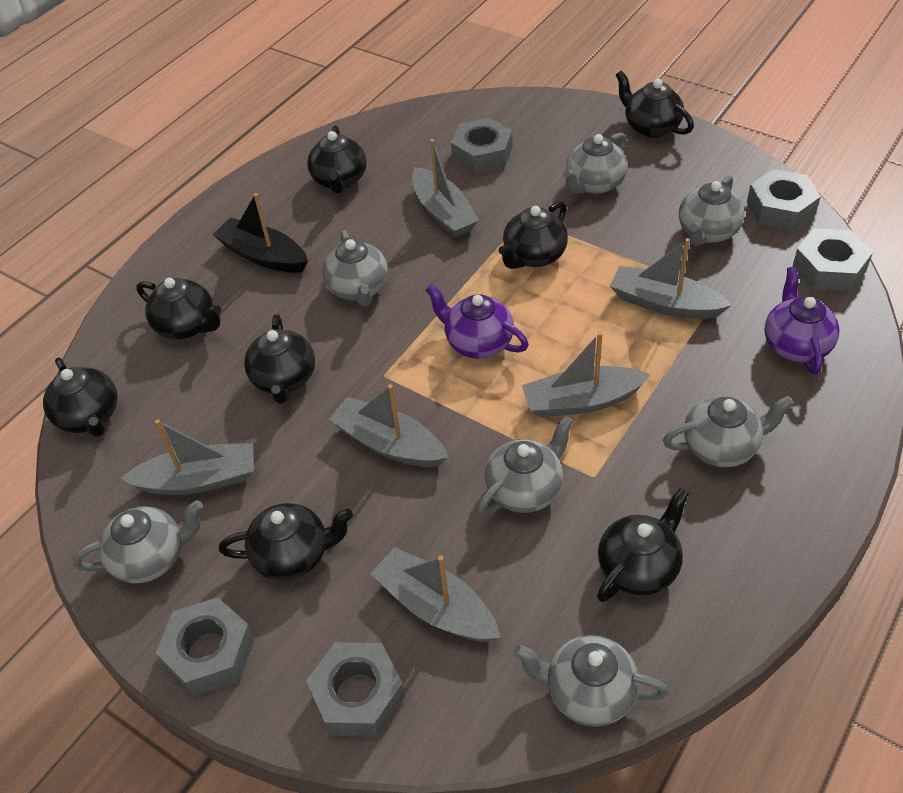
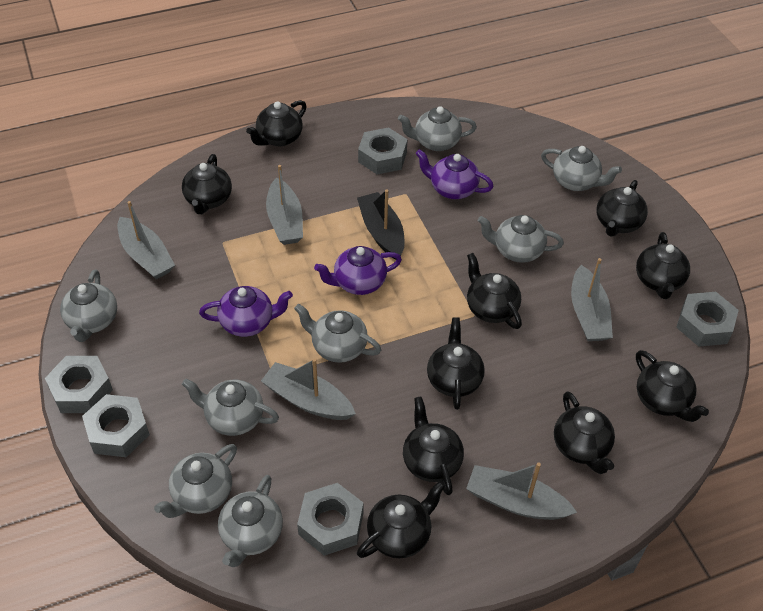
black teapot: [43,358,117,437] [136,278,221,339] [219,503,353,581] [244,314,315,404] [307,126,367,193] [499,201,568,269] [597,488,689,602] [616,71,694,138] = 8 -> [182,154,232,214] [246,100,307,146] [357,481,445,559] [403,396,464,495] [427,317,485,410] [467,253,522,329] [554,391,615,474] [596,180,648,237] [636,232,690,299] [636,350,709,422] = 10
grey boat: [120,419,254,495] [329,384,448,467] [371,547,500,642] [412,139,479,237] [522,332,651,417] [610,238,732,319] = 6 -> [117,201,175,279] [261,358,356,420] [266,165,303,245] [466,463,577,520] [571,258,613,341] = 5
grey teapot: [73,500,203,584] [322,230,388,306] [477,416,573,516] [513,635,669,727] [563,133,627,194] [663,396,794,467] [679,175,744,246] = 7 -> [60,269,117,342] [154,444,237,518] [182,378,279,436] [218,475,283,567] [294,304,381,363] [398,106,477,151] [478,215,564,263] [541,146,622,191] = 8
purple teapot: [426,284,529,359] [764,267,839,375] = 2 -> [199,286,293,337] [314,246,402,295] [416,149,494,199] = 3

